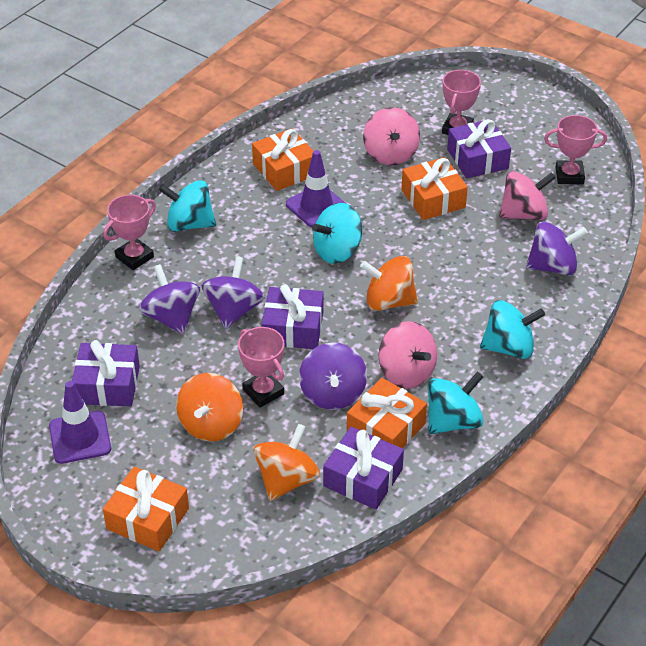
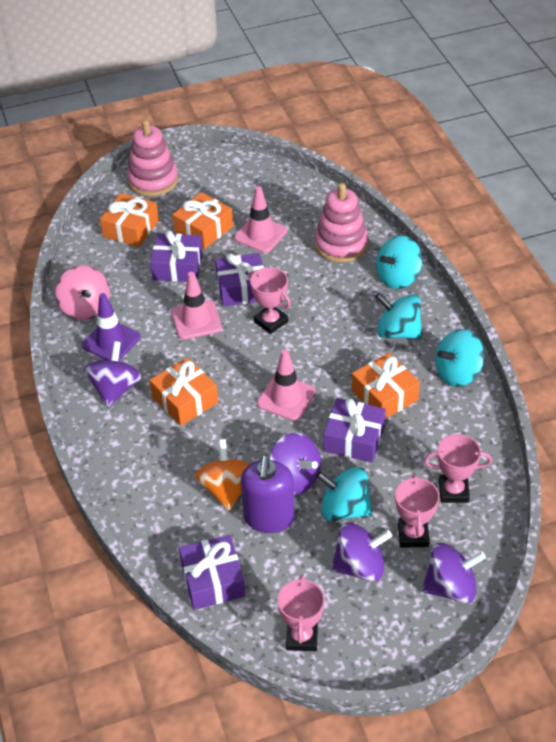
orange spinning top: [176,373,243,442] [253,424,320,501] [360,256,418,311] = 3 -> [194,439,250,511] = 1
pink spinning top: [363,107,420,165] [379,321,437,388] [499,171,556,221] = 3 -> [56,265,110,320] = 1
pink stacking toy: none = 0 -> [127,120,178,197] [315,183,368,263] = 2
pink traffic cone: none = 0 -> [171,272,222,340] [234,186,287,253] [257,349,316,421] = 3
purple soap dispenser: none = 0 -> [241,455,295,533] = 1
purple traffic cone: [49,381,111,464] [286,150,345,227] = 2 -> [82,293,140,361] = 1

